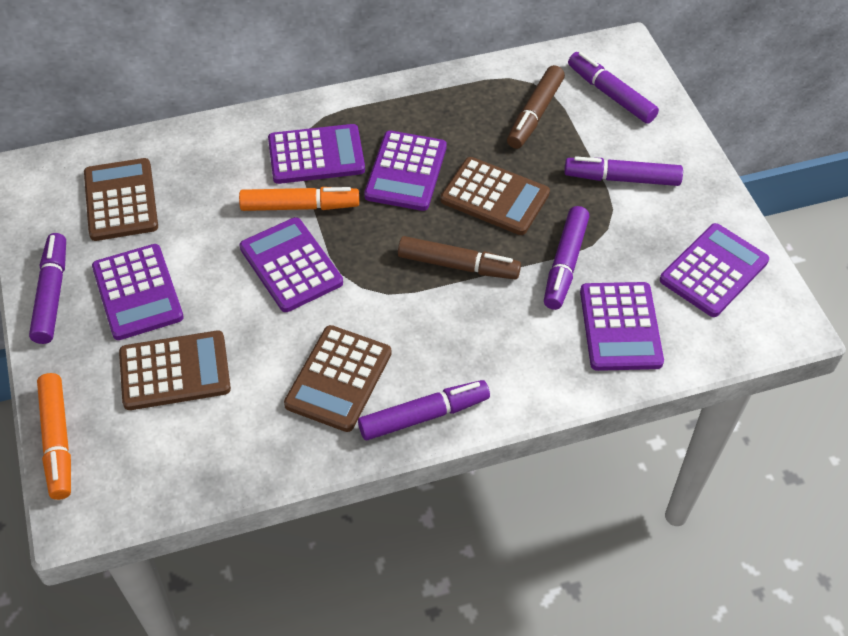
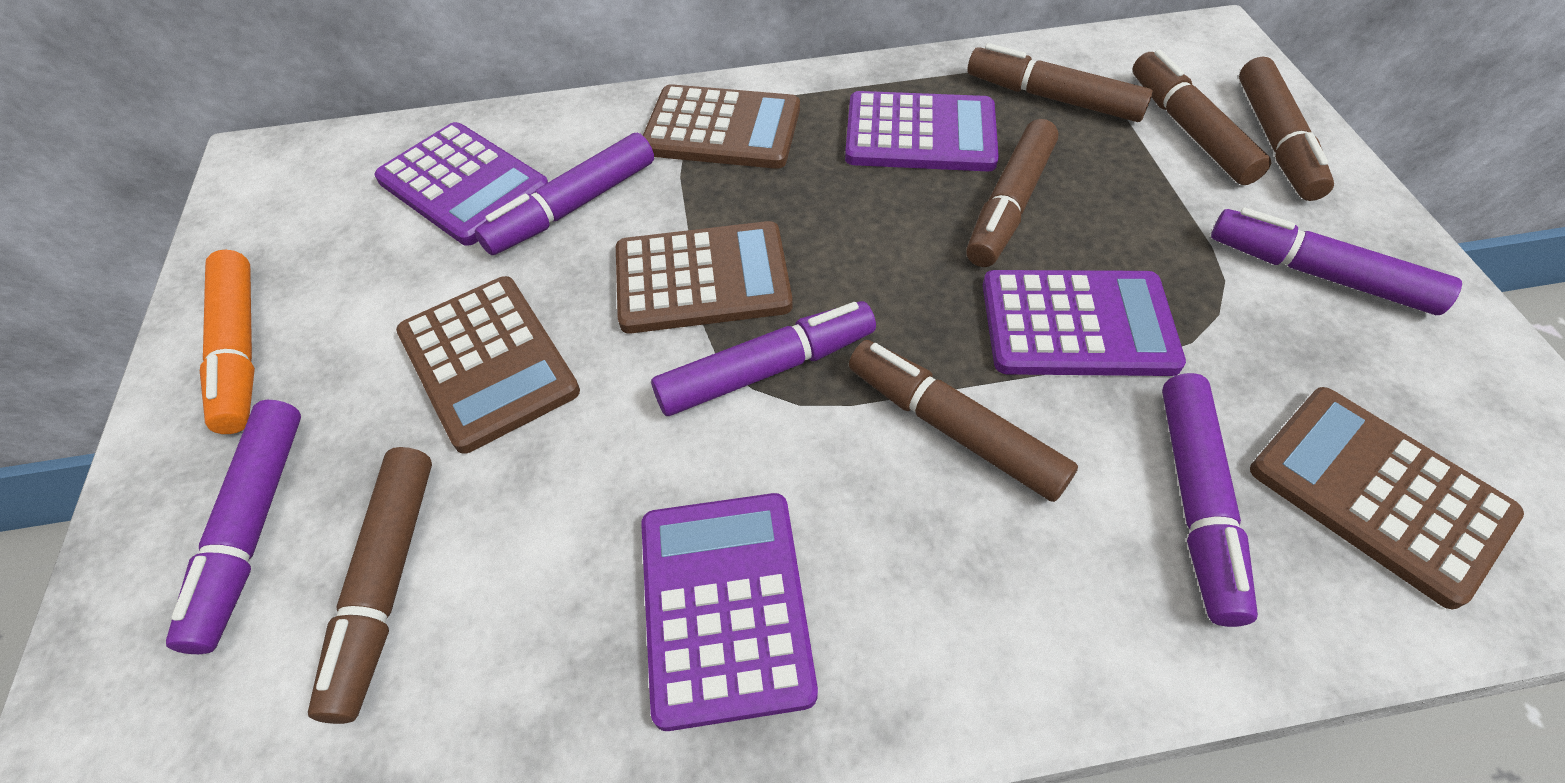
brown marker: [398,236,521,280] [507,65,565,149] = 2 -> [308,447,432,724] [849,340,1078,502] [966,119,1058,267] [967,43,1153,122] [1132,50,1271,185] [1239,57,1334,201] = 6
orange marker: [37,373,71,500] [239,187,359,211] = 2 -> [200,249,255,434] = 1
purple calculator: [92,244,184,340] [240,217,343,312] [268,124,365,184] [364,131,447,211] [580,282,664,371] [660,223,769,317] = 6 -> [374,122,548,246] [641,493,818,731] [845,91,999,171] [983,270,1186,376] = 4

